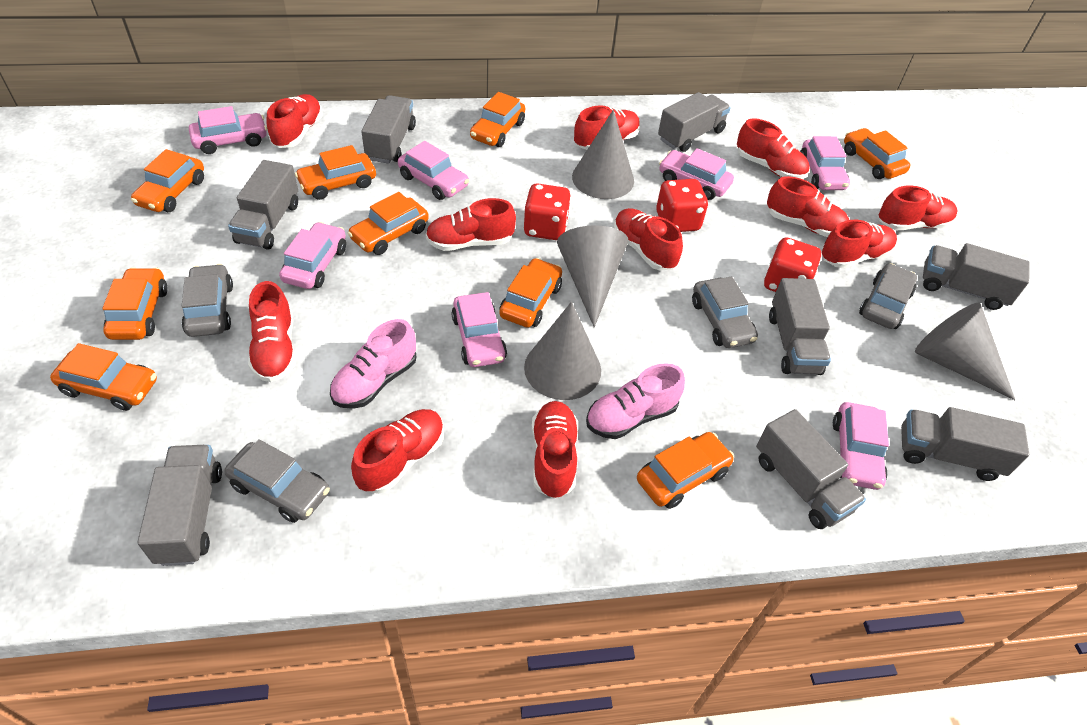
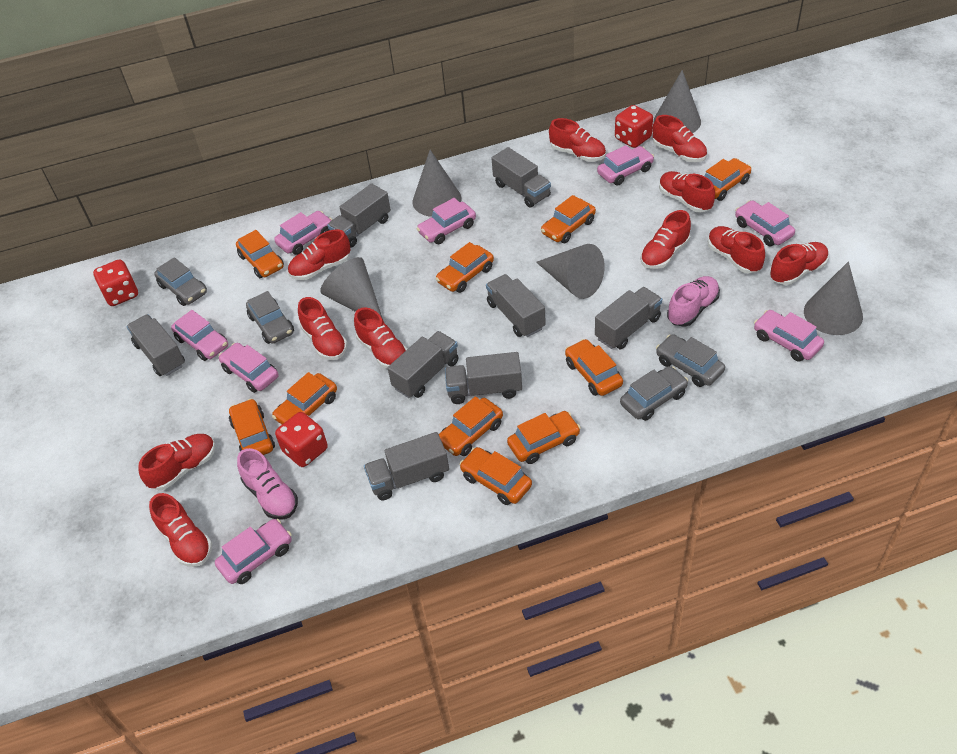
grey cone: [524,302,601,400] [557,225,628,327] [572,110,634,199] [915,303,1015,400] = 4 -> [320,257,383,319] [413,150,461,217] [536,244,605,299] [654,70,701,133] [804,261,863,335] = 5
orange car: [50,343,157,411] [102,267,168,340] [131,149,204,212] [295,145,376,200] [347,192,429,255] [470,92,525,147] [499,258,562,327] [637,432,734,509] [844,128,910,179] = 9 -> [229,399,275,455] [236,230,284,278] [272,372,337,424] [436,242,494,293] [439,396,503,456] [459,447,532,505] [507,411,581,464] [541,195,596,243] [565,339,623,396] [705,158,751,201] = 10
pink car: [189,106,267,154] [279,222,346,289] [398,141,469,200] [451,292,507,367] [659,148,734,200] [800,136,850,190] [833,402,889,490] = 7 -> [171,310,228,361] [215,519,292,584] [219,343,278,393] [274,211,332,255] [417,198,476,244] [597,145,654,186] [735,200,795,246] [754,310,824,362] = 8

